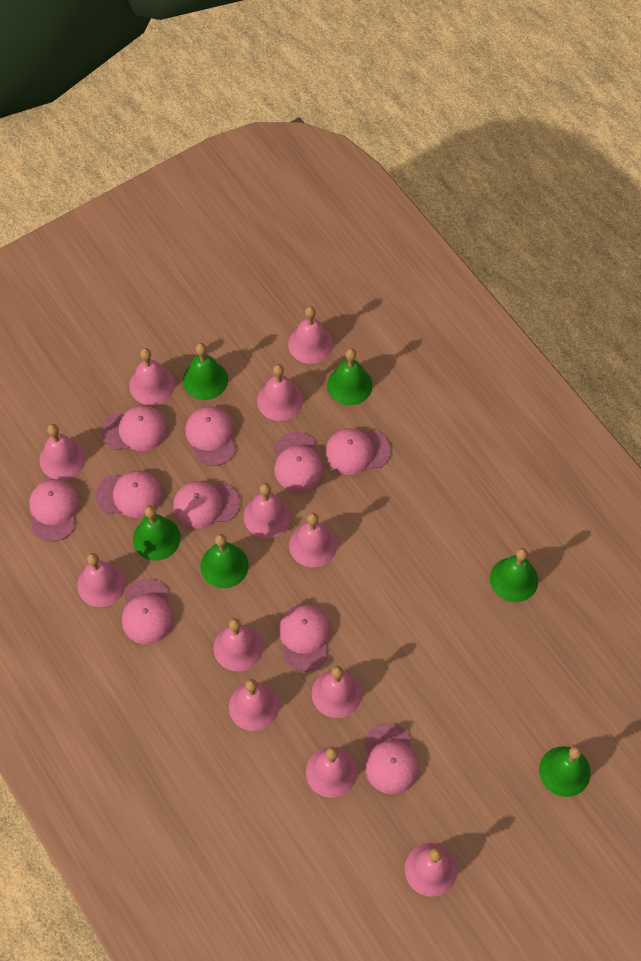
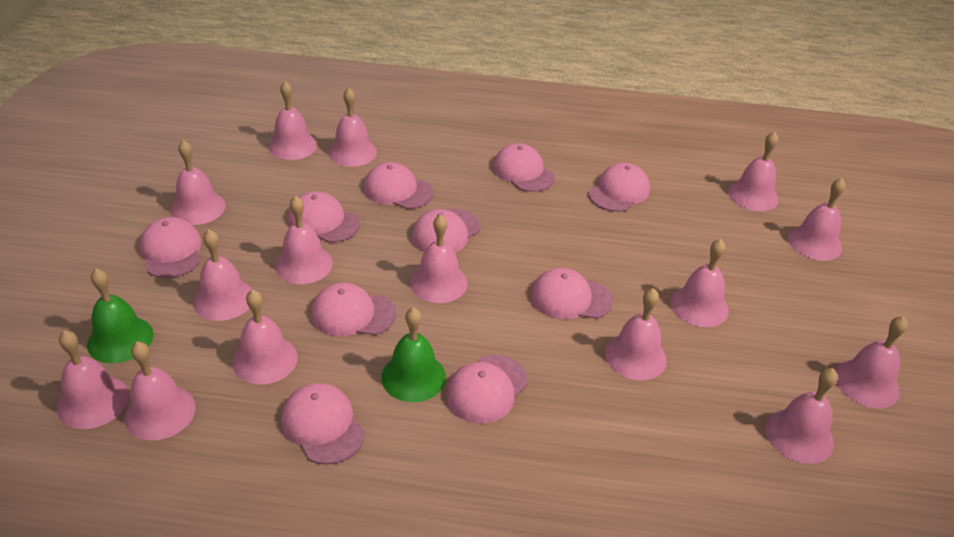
green bell: [133,506,181,560] [183,343,228,400] [200,534,249,588] [327,348,373,405] [490,548,538,602] [539,746,591,797] = 6 -> [87,268,154,363] [381,307,446,402] = 2
pink bell: [39,424,86,480] [77,553,126,607] [129,348,175,405] [213,618,263,671] [229,679,279,731] [244,483,291,538] [257,364,303,421] [288,306,333,364] [289,513,337,567] [306,747,357,798] [312,666,362,718] [405,843,457,897] = 12 -> [57,330,129,429] [124,341,196,440] [171,140,226,225] [193,229,252,321] [232,289,298,385] [268,81,317,160] [275,196,333,284] [328,88,377,167] [410,214,468,303] [605,288,667,380] [670,239,729,327] [728,132,779,211] [765,368,838,464] [788,178,846,261] [835,316,908,408] = 15

